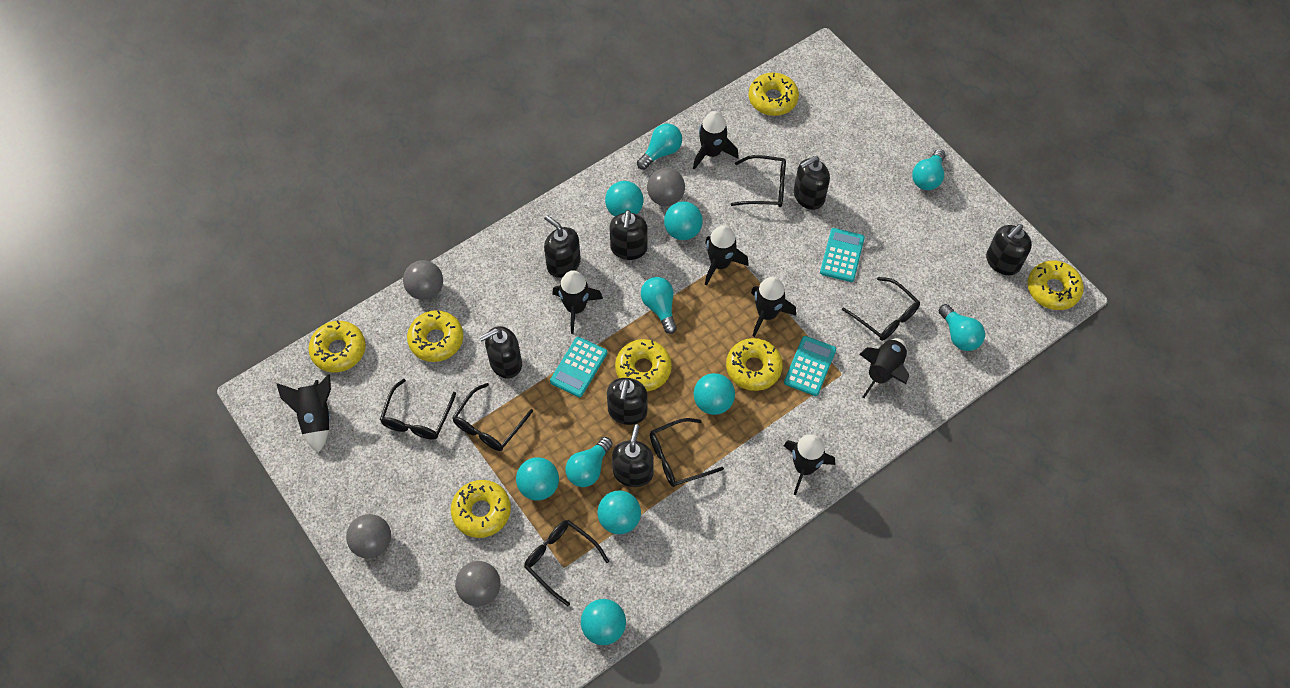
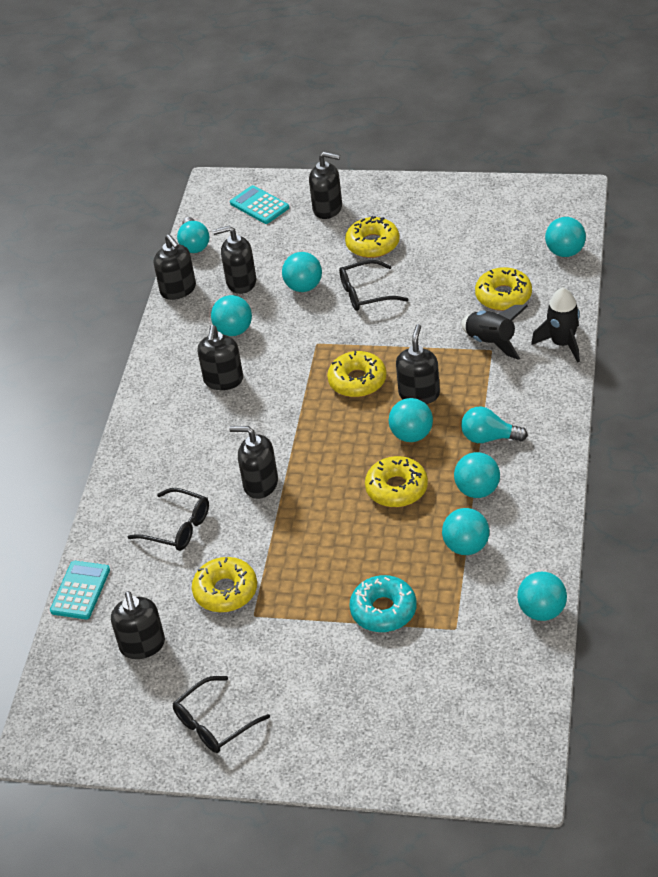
black glasses: [380,379,456,440] [452,383,533,451] [524,520,609,606] [650,418,724,487] [731,155,786,207] [842,277,920,341] = 6 -> [128,488,209,551] [173,676,270,753] [339,260,408,311] = 3
black rocket: [276,374,331,453] [552,270,603,334] [693,111,739,170] [705,225,749,286] [751,277,796,337] [784,434,835,495] [859,338,909,398] = 7 -> [461,305,528,360] [531,287,580,363] = 2
grey ball: [346,514,391,558] [403,260,443,300] [455,561,501,606] [647,168,685,206] = 4 -> none = 0
turquoise ball: [516,457,559,501] [581,599,626,645] [597,491,641,534] [605,181,644,217] [664,201,703,240] [693,373,735,415] = 6 -> [211,295,252,336] [282,252,322,292] [389,398,433,442] [442,508,489,555] [454,452,500,498] [517,572,567,621] [545,217,586,257] = 7
turquoise calculator: [550,337,607,397] [784,336,836,396] [820,228,865,282] = 3 -> [50,561,110,619] [230,185,289,224] = 2
turquoise donut: none = 0 -> [349,575,417,632] = 1
turquoise light bulb: [566,437,612,487] [637,123,682,170] [641,277,677,334] [912,149,946,190] [939,304,985,351] = 5 -> [177,217,210,253] [461,406,528,443] = 2
yellow donut: [309,320,366,372] [407,310,463,362] [451,480,511,538] [615,339,672,391] [726,338,783,391] [748,73,799,116] [1027,261,1084,310] = 7 -> [192,557,257,612] [327,351,386,397] [345,216,399,258] [365,456,428,507] [475,267,532,311] = 5

